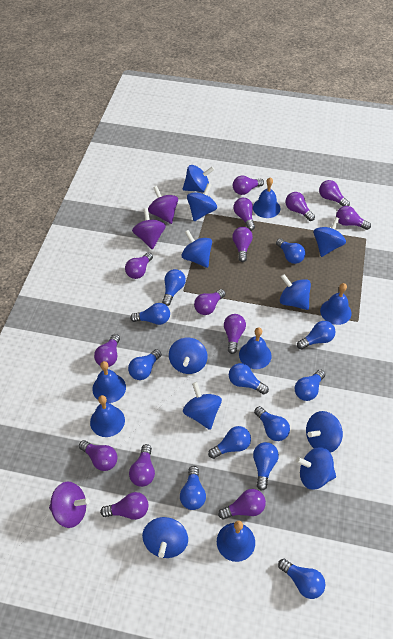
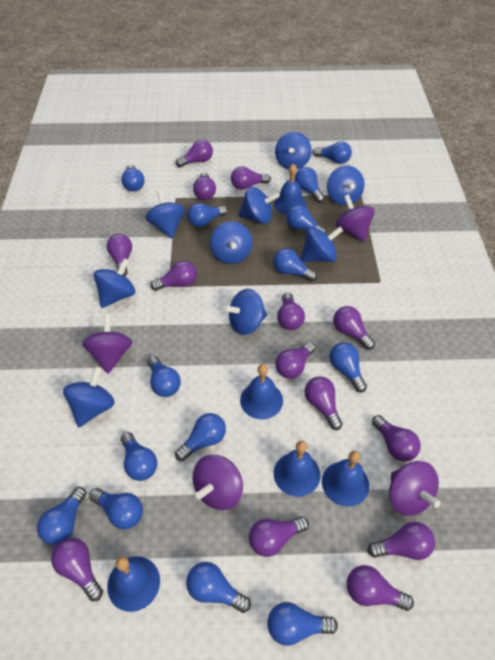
blue bell: [90,395,125,437] [92,361,126,403] [217,521,255,562] [239,327,272,369] [253,177,280,218] [320,283,352,325] = 6 -> [107,556,160,612] [240,364,283,419] [274,164,307,215] [274,441,321,497] [322,451,369,507] = 5
blue light bulb: [128,349,161,380] [130,303,170,325] [162,269,186,306] [180,466,206,510] [208,426,251,459] [229,363,269,394] [253,442,279,491] [254,406,290,441] [276,238,306,264] [278,559,325,599] [295,369,325,401] [297,321,336,350] = 12 -> [37,487,86,545] [89,488,143,529] [121,165,145,192] [121,432,157,481] [148,356,181,397] [175,413,226,461] [186,562,251,613] [187,203,228,227] [267,602,338,646] [273,248,317,281] [286,205,327,234] [295,167,325,203] [313,141,352,164] [329,342,367,393] = 14
blue spinning top: [142,517,188,558] [169,338,208,374] [182,230,212,268] [183,165,215,193] [183,382,222,430] [187,183,217,221] [280,274,311,310] [296,447,336,490] [306,411,343,453] [314,217,346,257] = 10 -> [63,366,115,427] [94,258,135,308] [145,190,185,238] [210,221,252,264] [223,289,267,335] [238,187,280,224] [275,132,312,169] [301,227,343,262] [327,166,365,205] = 9
purple spinning top: [49,482,90,528] [132,208,166,250] [148,186,178,224] = 3 -> [82,314,132,374] [193,455,243,510] [336,194,375,242] [389,461,441,516] = 4

